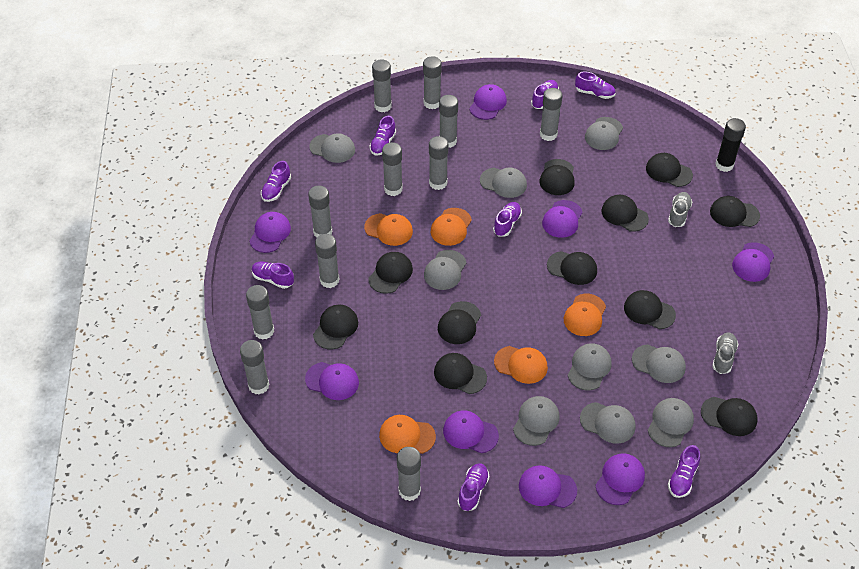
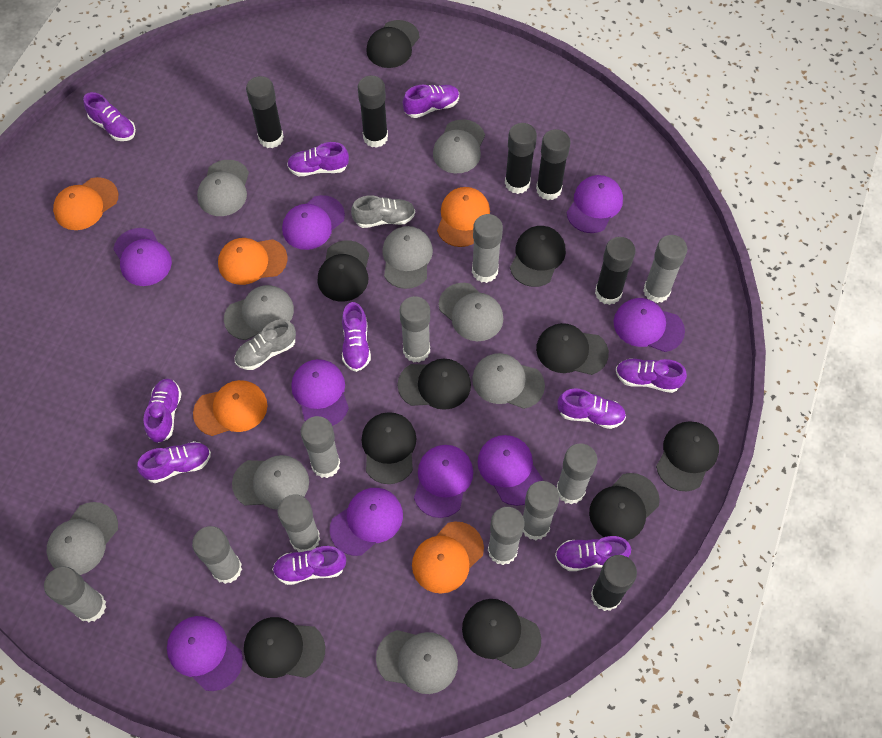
black cap: [313,305,358,350] [368,252,413,294] [434,353,487,394] [438,301,481,344] [540,159,575,195] [547,251,597,285] [602,195,649,232] [624,290,676,329] [646,153,693,187] [701,397,757,436] [710,196,760,227] = 11 -> [244,617,325,678] [317,240,369,302] [361,412,416,484] [366,20,420,68] [397,359,471,410] [462,599,541,669] [510,226,566,287] [536,323,609,375] [589,473,660,541] [656,421,719,491] = 10
black glue stick: [715,118,746,172] = 1 -> [246,76,284,148] [358,75,388,148] [505,123,537,194] [536,129,571,200] [591,555,637,611] [595,237,635,305] = 6
grey glue stick: [240,340,269,395] [246,285,274,340] [308,186,332,238] [315,234,340,288] [372,59,392,112] [382,142,403,196] [397,447,421,501] [423,56,442,109] [429,136,448,190] [439,95,458,148] [540,88,563,141] = 11 -> [44,567,106,622] [192,526,242,584] [277,495,320,552] [301,416,340,478] [399,296,430,362] [472,214,503,283] [488,507,525,565] [523,481,560,540] [557,443,597,505] [643,235,687,303] = 10
purple cap: [250,212,291,253] [305,362,359,400] [443,410,499,453] [469,84,507,120] [519,465,577,508] [542,200,583,238] [595,453,645,505] [732,242,774,282] = 8 -> [113,228,172,286] [167,616,243,691] [282,195,345,250] [291,359,349,426] [330,488,403,556] [414,445,473,518] [478,435,543,506] [567,175,623,233] [614,298,685,352] = 9
purple shoe: [252,261,294,289] [261,161,291,202] [370,116,396,155] [458,463,490,511] [493,202,522,236] [531,80,559,109] [575,71,616,99] [668,445,700,498] = 8 -> [83,92,136,141] [137,441,211,483] [143,379,182,443] [272,546,346,585] [287,142,349,176] [342,302,371,372] [403,85,459,118] [555,536,631,571] [557,388,626,429] [616,358,687,393] = 10

